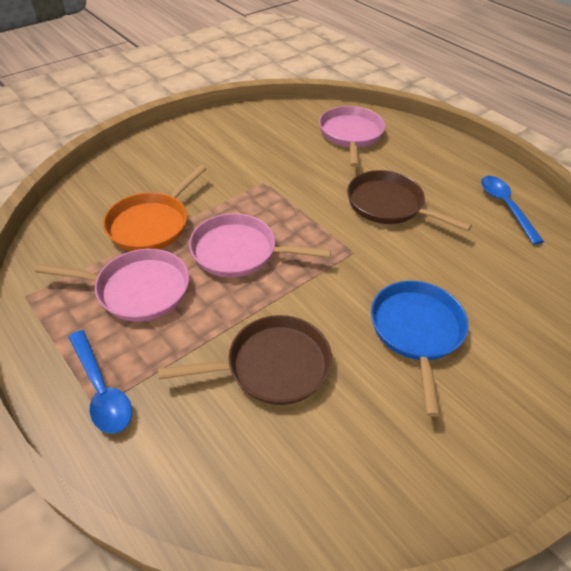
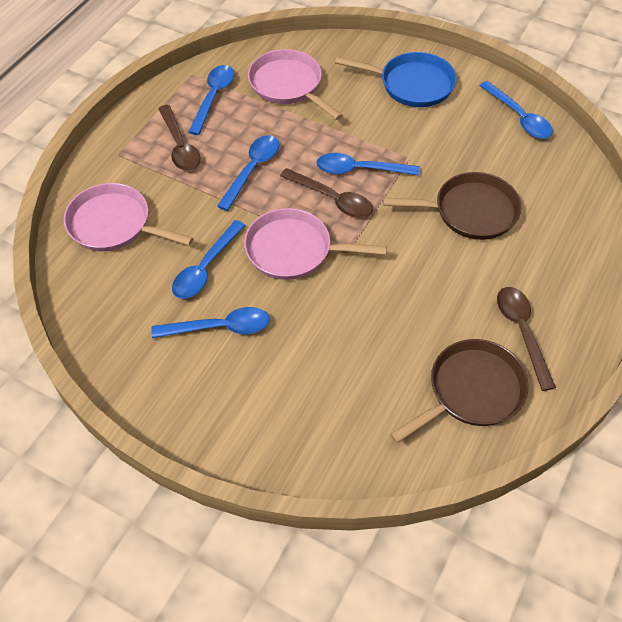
blue spoon: [69,330,132,434] [481,176,544,244] = 2 -> [152,307,270,338] [172,220,246,299] [188,65,234,135] [217,135,279,211] [316,153,420,175] [479,81,553,139] = 6
brown spoon: none = 0 -> [158,105,201,171] [280,168,373,218] [497,287,556,391] = 3
orange pan: [103,165,207,251] = 1 -> none = 0

